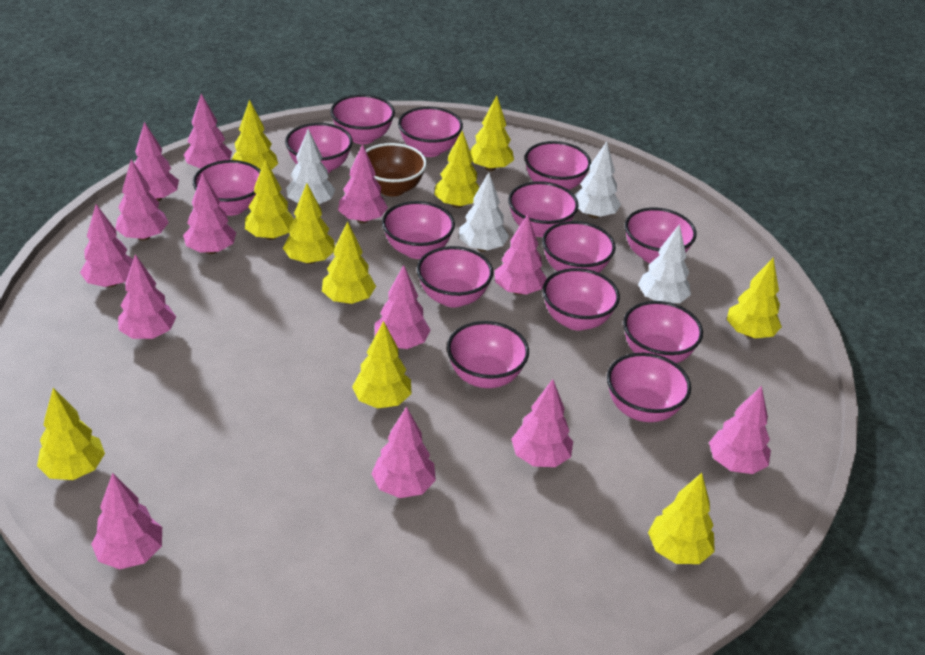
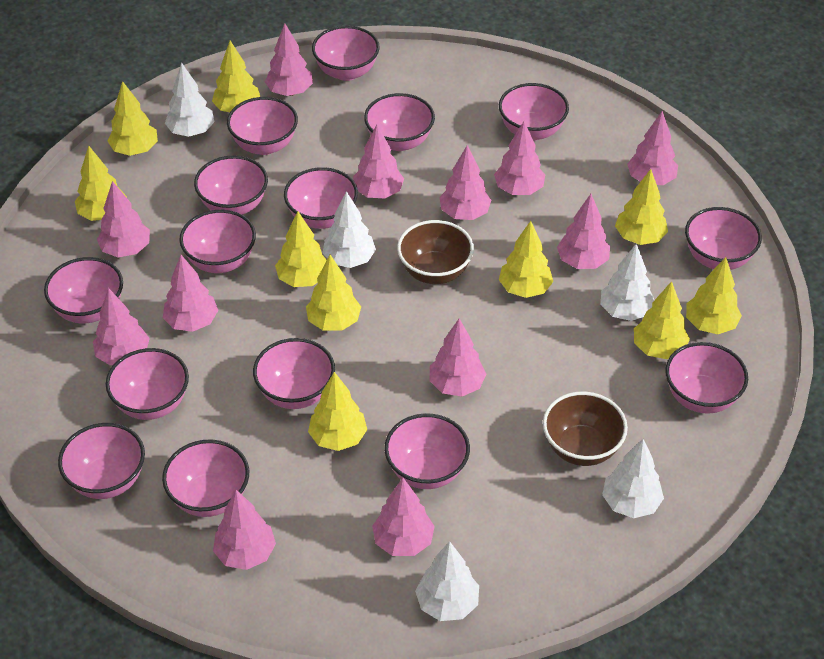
brown bowl: [366,143,427,197] = 1 -> [397,220,474,284] [543,392,628,466] = 2
pink bowl: [193,160,261,216] [285,123,353,173] [330,94,395,144] [382,201,455,259] [398,107,463,157] [417,246,493,308] [447,321,529,388] [508,181,579,237] [525,141,591,190] [542,221,616,273] [542,268,620,330] [607,353,691,422] [623,301,703,363] [625,208,697,263] = 14 -> [44,257,123,323] [58,423,145,499] [106,348,189,420] [162,439,249,517] [179,210,256,273] [194,156,268,215] [227,97,298,155] [253,338,335,409] [284,167,358,229] [312,26,380,81] [364,93,435,151] [384,413,470,489] [499,83,569,141] [665,342,748,414] [685,207,762,270] = 15
pink tree: [80,204,133,287] [91,473,162,569] [115,159,169,241] [118,254,176,339] [134,122,179,201] [183,172,236,254] [184,94,232,169] [338,144,388,223] [371,406,436,498] [375,265,430,349] [495,214,547,295] [511,379,573,467] [709,386,771,474] = 13 -> [93,288,150,365] [97,181,150,257] [163,255,218,332] [213,490,276,570] [265,23,313,96] [353,124,404,198] [372,478,435,556] [430,319,486,396] [440,145,491,220] [494,121,545,195] [557,194,610,269] [627,111,678,185] = 12
white tree: [286,129,336,204] [459,173,509,252] [574,141,621,218] [638,224,691,303] = 4 -> [165,62,215,137] [322,191,376,268] [415,541,479,621] [601,243,654,321] [602,439,664,518] = 5

